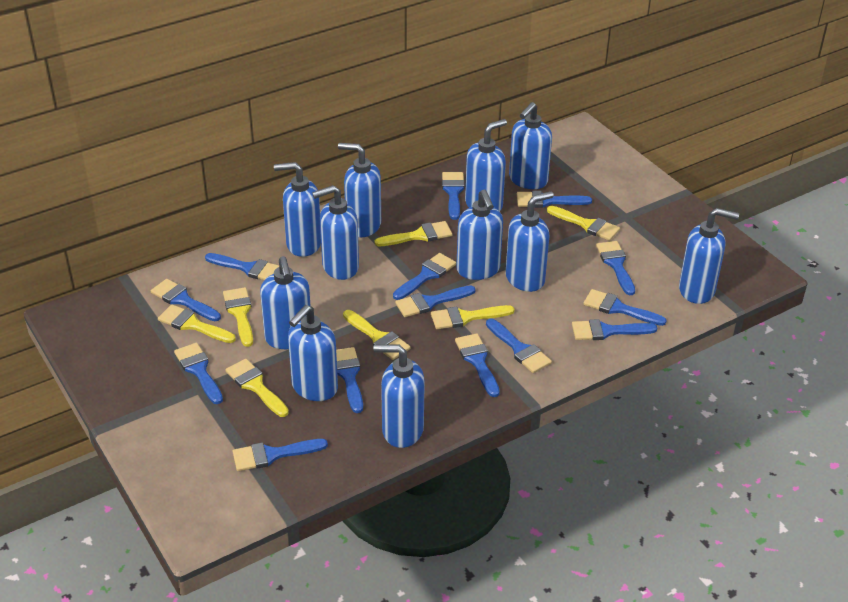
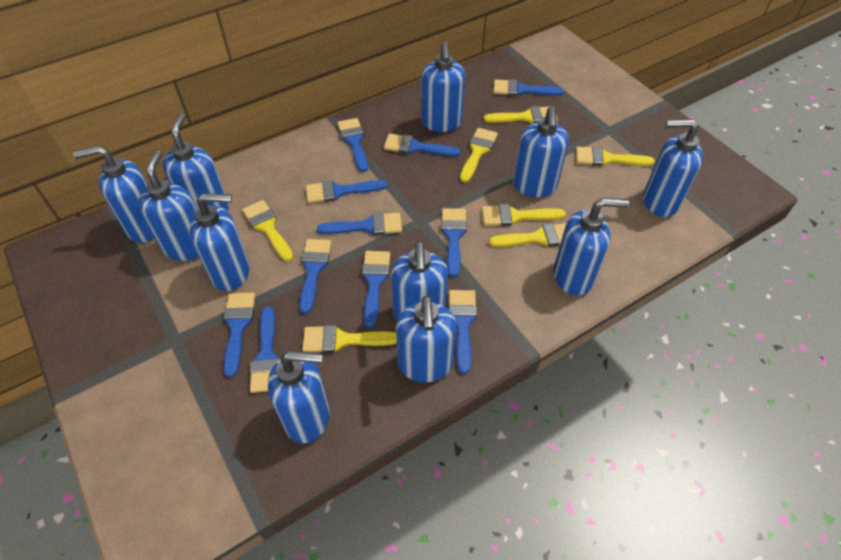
blue brush: [151,279,221,321] [174,343,223,404] [205,253,279,280] [233,439,328,471] [336,347,363,413] [393,253,456,300] [395,285,476,317] [442,172,465,220] [455,333,500,397] [486,319,552,373] [517,191,592,208] [572,319,657,340] [583,289,667,326] [596,241,635,295] = 14 -> [223,293,255,377] [250,306,279,393] [299,239,331,314] [306,180,387,203] [317,213,402,235] [337,118,368,172] [362,251,390,328] [384,133,461,157] [441,208,467,277] [448,290,477,374] [493,79,564,96] = 11

